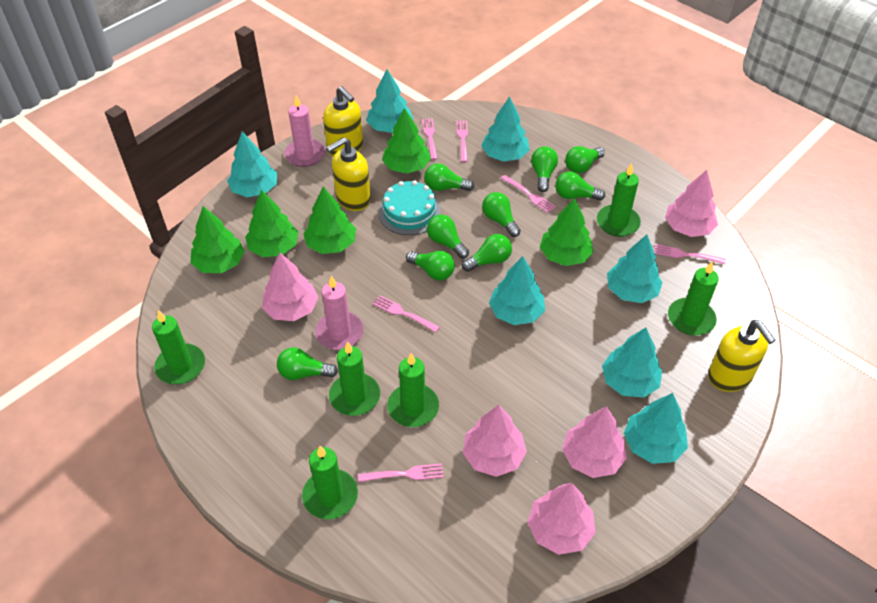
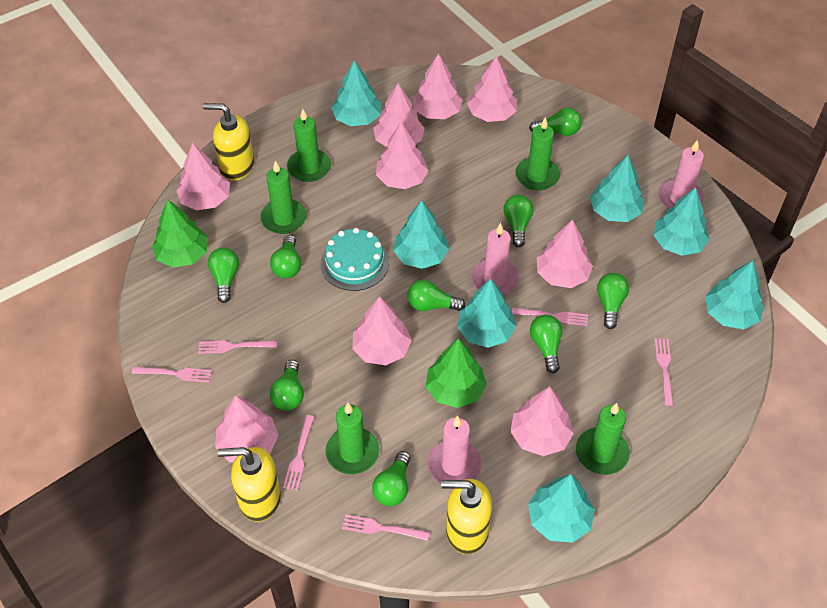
green candle: [152,310,205,384] [302,446,358,519] [329,341,380,416] [387,353,439,427] [597,163,641,237] [668,261,719,336] = 6 -> [260,161,307,234] [287,109,331,182] [326,403,379,474] [515,117,560,191] [576,403,630,475] = 5
green tree: [190,206,245,273] [245,190,298,257] [303,187,356,254] [382,108,431,174] [540,198,594,266] = 5 -> [152,199,208,268] [425,338,487,408] = 2
pink candle: [284,96,325,167] [315,276,364,350] = 2 -> [427,416,482,484] [471,223,519,295] [658,140,704,209] = 3
pink tree: [262,253,318,321] [463,405,527,477] [527,483,596,555] [562,406,627,478] [665,170,718,237] = 5 -> [176,143,230,210] [215,396,278,463] [352,296,412,365] [373,83,425,147] [376,122,429,189] [413,53,463,119] [467,56,517,122] [510,387,574,456] [537,219,593,288] = 9

